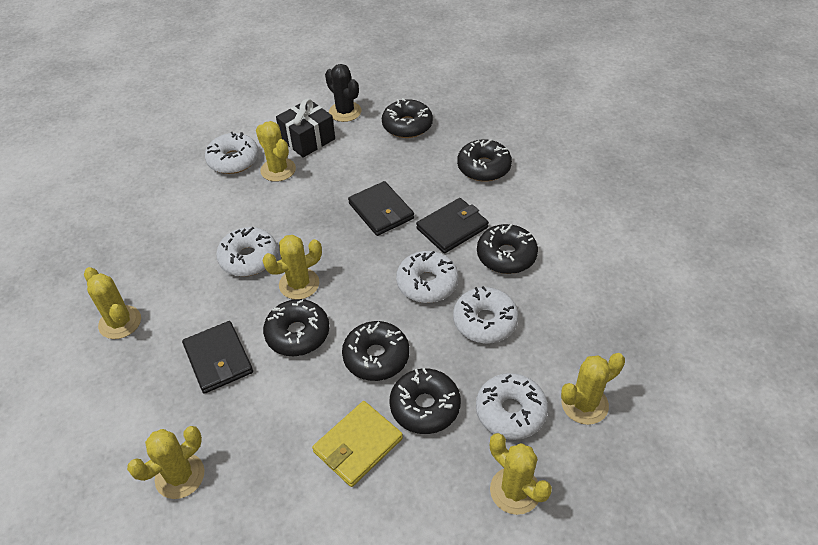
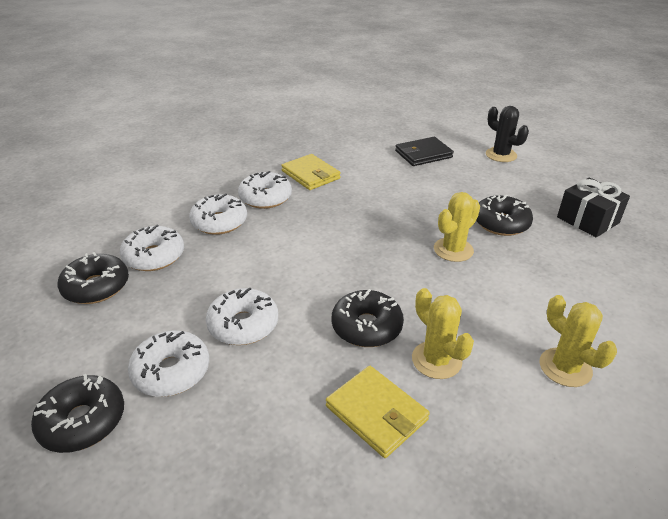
black donut: [263,299,329,356] [342,321,410,381] [382,98,433,138] [389,368,461,434] [457,139,512,182] [477,224,538,274] = 6 -> [31,374,124,453] [58,252,129,304] [331,289,404,347] [476,195,533,236] = 4
black wallet: [182,321,253,394] [348,181,414,236] [416,198,489,253] = 3 -> [395,137,454,166] = 1
yellow cactus: [84,267,141,339] [127,426,205,499] [256,121,296,182] [263,235,322,300] [490,433,552,515] [561,353,625,425] = 6 -> [412,288,474,379] [434,192,480,262] [540,295,617,387] = 3
yellow wallet: [312,401,403,487] = 1 -> [281,154,341,190] [326,366,430,458] = 2

